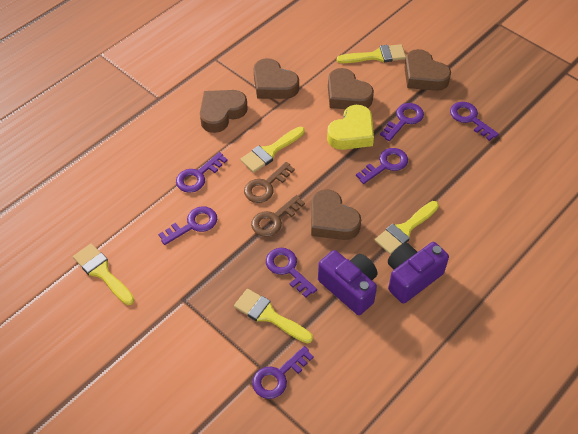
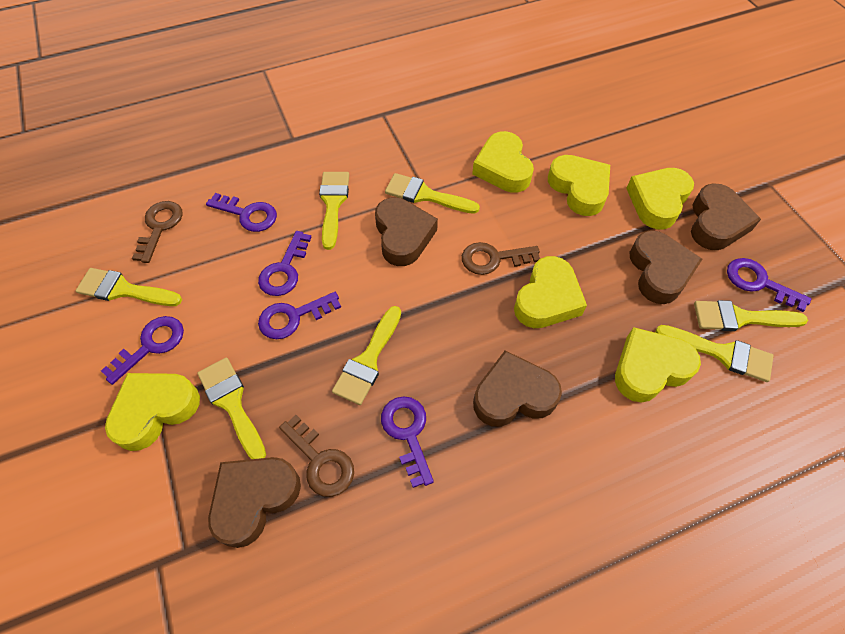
brown key: [244,162,295,203] [251,195,305,237] = 2 -> [132,201,183,263] [279,415,354,497] [462,242,540,275] = 3
purple camera: [318,250,377,315] [388,242,449,304] = 2 -> none = 0
purple key: [158,206,217,245] [176,152,228,193] [252,346,314,399] [266,248,317,298] [356,148,408,184] [380,103,424,141] [450,102,499,141] = 7 -> [101,316,184,385] [206,193,277,232] [258,231,312,296] [258,292,341,339] [381,396,434,488] [727,258,811,312] = 6
yellow brush: [73,244,134,305] [234,289,313,343] [240,127,305,173] [337,44,406,63] [375,201,439,254] = 5 -> [76,268,182,306] [197,357,266,459] [319,172,349,250] [332,306,401,405] [385,173,480,214] [655,325,773,382] [694,300,808,331] = 7
yellow heart: [327,105,374,150] = 1 -> [105,373,200,451] [472,131,534,193] [514,256,587,328] [548,155,610,216] [615,327,701,403] [626,168,694,229] = 6

